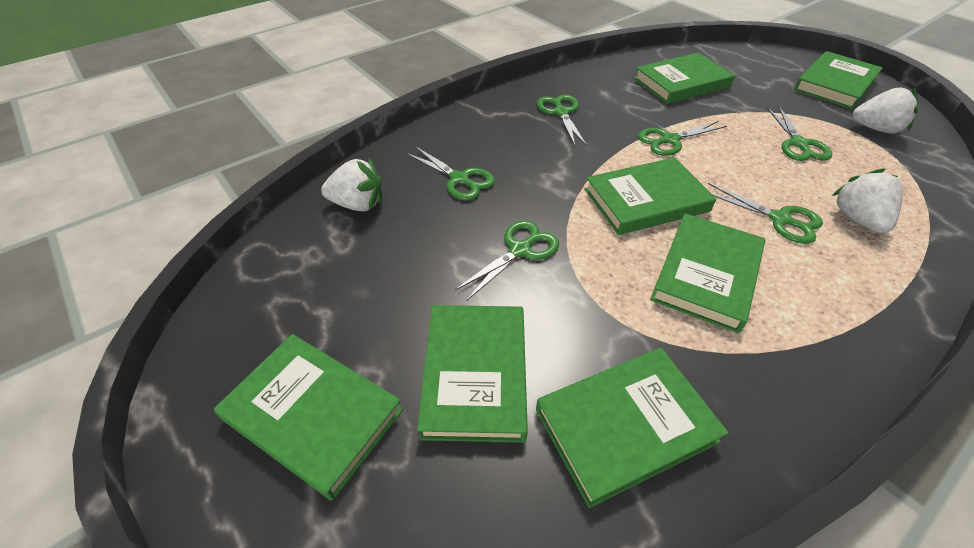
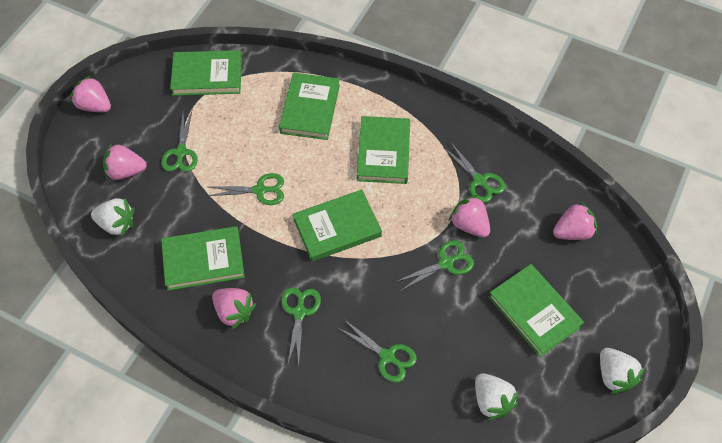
green book: [214,334,403,500] [417,305,528,443] [536,348,729,508] [584,157,716,235] [634,53,735,104] [650,213,765,333] [794,51,883,109] = 7 -> [161,226,245,291] [170,50,242,96] [279,73,340,140] [293,189,382,262] [357,116,410,184] [488,264,584,357] = 6
pink strawberry: none = 0 -> [70,75,111,112] [103,143,147,180] [212,288,256,329] [449,195,490,237] [553,201,597,240] = 5

